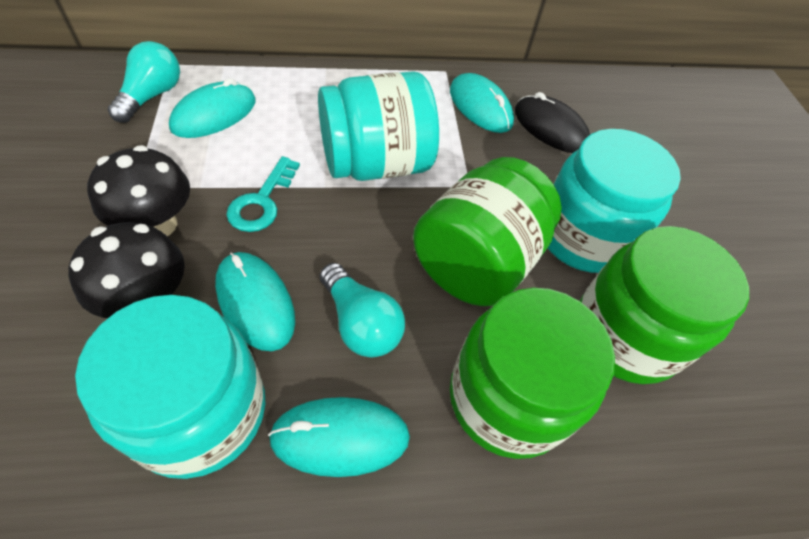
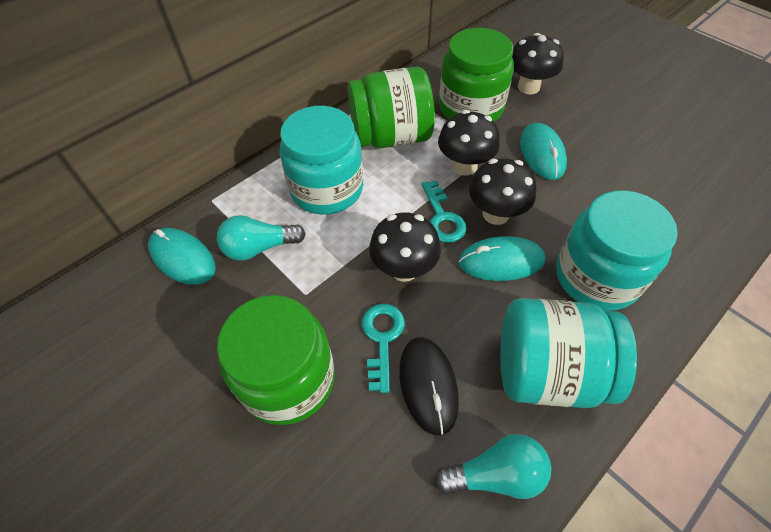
black mushroom: [68,222,185,318] [87,145,190,236] = 2 -> [369,212,441,282] [438,110,500,175] [469,158,536,225] [512,33,564,94] = 4
turquoise key: [226,156,300,232] = 1 -> [362,304,405,393] [421,180,467,243] = 2
turquoise mouse: [169,78,256,138] [215,252,295,351] [268,397,410,477] [450,73,514,133] = 4 -> [148,228,216,285] [458,236,545,281] [520,123,567,180] = 3

